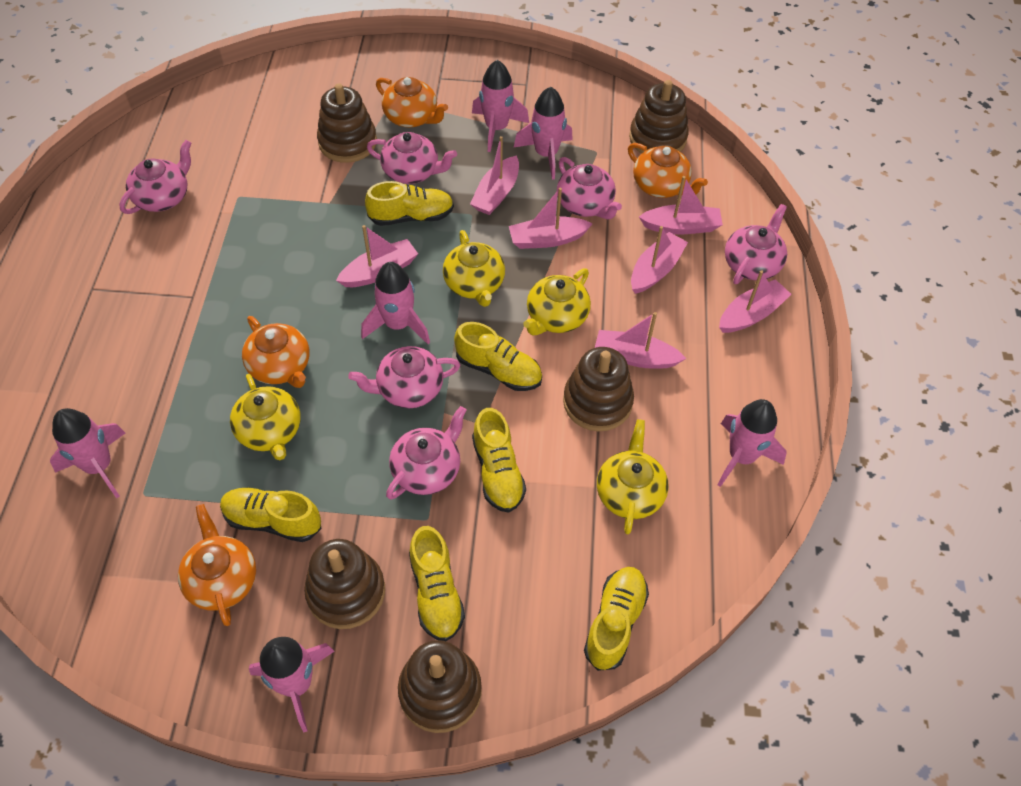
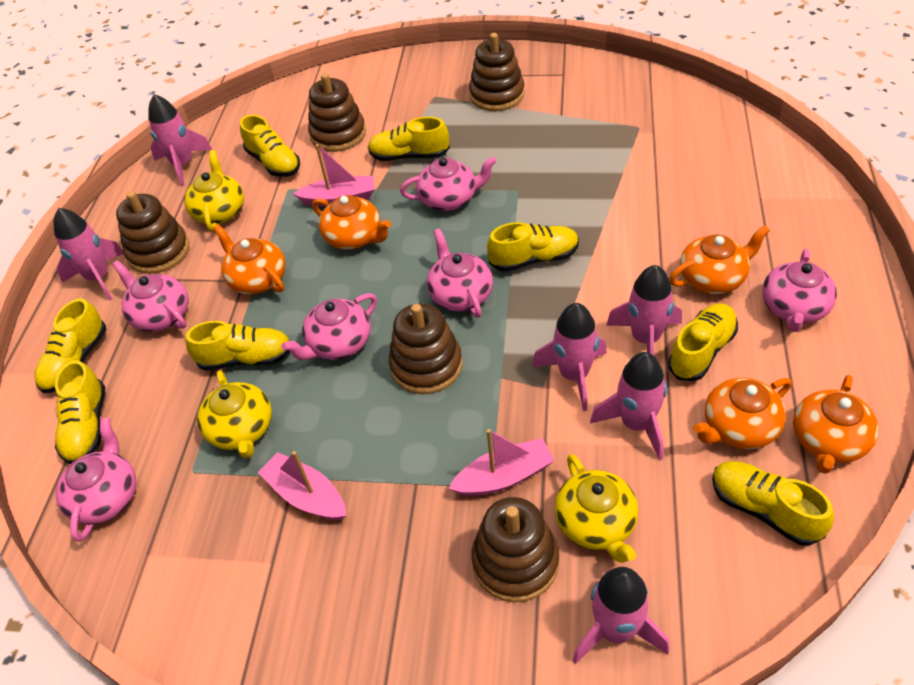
orange teapot: [178,504,256,626] [242,316,309,388] [376,77,448,127] [628,143,708,198] = 4 -> [213,224,286,294] [312,195,391,250] [669,225,770,294] [693,378,792,449] [793,375,879,474] = 5
pink boat: [336,225,418,287] [470,136,519,215] [509,188,593,249] [595,312,686,369] [631,226,688,294] [639,176,723,235] [719,270,792,333] = 7 -> [258,451,346,520] [293,144,374,207] [448,429,555,496] = 3
yellow shoe: [220,487,321,542] [365,181,454,226] [409,526,465,641] [454,322,542,391] [472,408,526,513] [584,567,649,671] = 6 -> [35,298,106,393] [55,360,105,464] [185,321,290,371] [240,115,300,177] [368,117,450,161] [487,222,579,272] [668,303,738,381] [712,461,834,546] = 8
yellow teapot: [230,374,301,460] [443,230,505,307] [523,268,591,336] [597,419,669,534] = 4 -> [184,150,244,231] [197,370,272,458] [555,454,638,563] = 3

